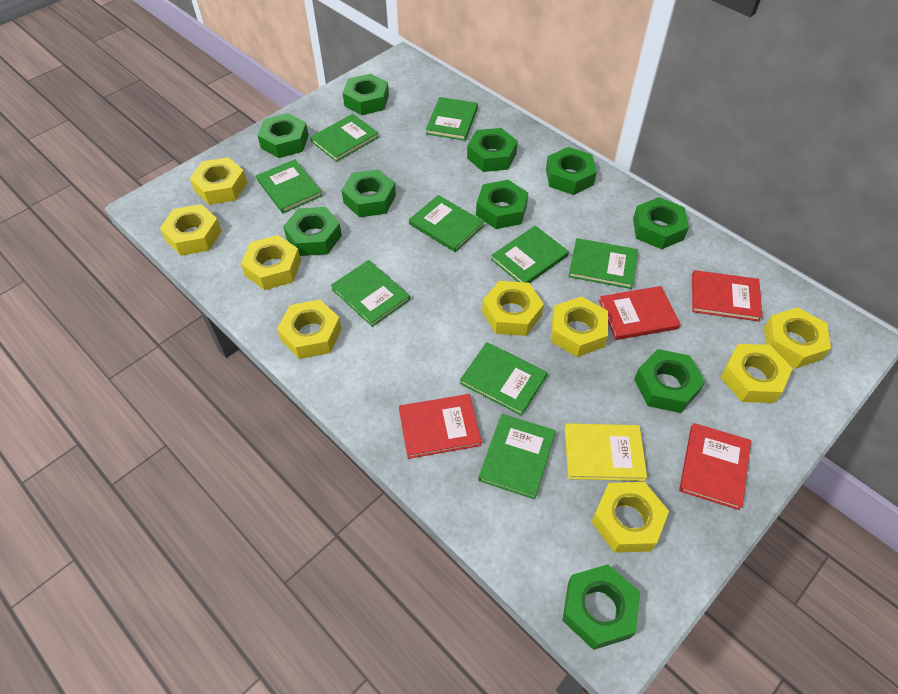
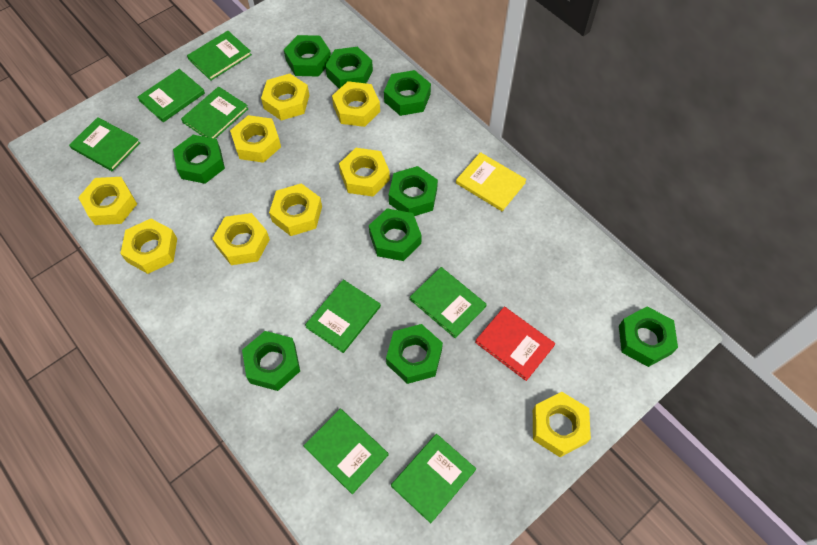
green book: [256,159,322,213] [310,114,379,162] [331,260,410,327] [409,195,484,252] [426,97,478,141] [460,342,548,416] [478,414,556,499] [491,226,569,283] [568,238,638,289] = 9 -> [69,117,140,172] [137,69,205,122] [181,86,248,139] [187,31,252,81] [304,409,389,494] [305,280,381,353] [391,434,476,523] [410,267,487,338] = 8
green nut: [257,113,309,158] [283,207,342,256] [341,169,396,217] [343,74,389,115] [467,128,518,172] [476,180,528,229] [546,147,597,195] [562,564,640,650] [633,197,689,249] [634,349,705,413] = 10 -> [173,135,225,184] [242,331,300,391] [284,35,331,77] [325,47,373,89] [369,208,422,261] [384,70,431,116] [386,324,443,384] [389,166,438,216] [619,307,678,367] = 9
red book: [399,394,482,459] [599,286,681,340] [679,423,751,510] [692,270,762,322] = 4 -> [475,307,555,381] = 1

